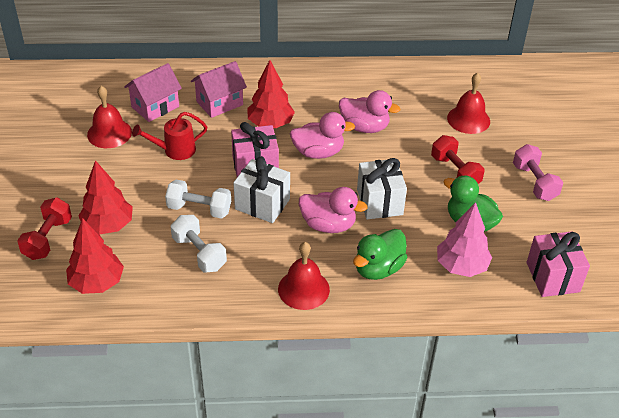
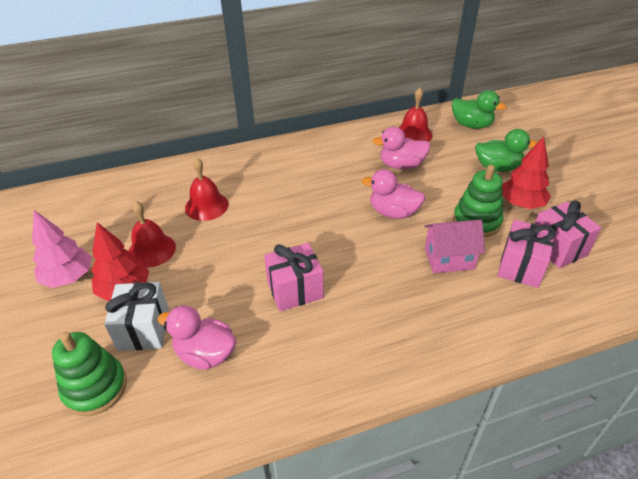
green stacking toy: none = 0 -> [52,332,127,416] [453,165,503,237] = 2
pink dumbbell: [513,144,563,201] = 1 -> none = 0
pink gift: [231,122,279,177] [527,231,590,297] = 2 -> [264,243,324,311] [497,220,556,288] [535,201,601,268] = 3
pink house: [124,63,182,122] [191,61,247,118] = 2 -> [424,220,485,273] = 1
red dumbbell: [17,198,72,260] [431,135,484,184] = 2 -> none = 0
red tree: [66,218,124,294] [78,160,133,235] [247,60,295,128] = 3 -> [91,222,149,301] [502,137,551,209] = 2
red watering can: [132,112,207,160] = 1 -> none = 0
white dumbbell: [165,180,231,219] [171,215,227,272] = 2 -> none = 0
white gift: [233,156,290,223] [357,158,407,219] = 2 -> [104,282,169,351] = 1

